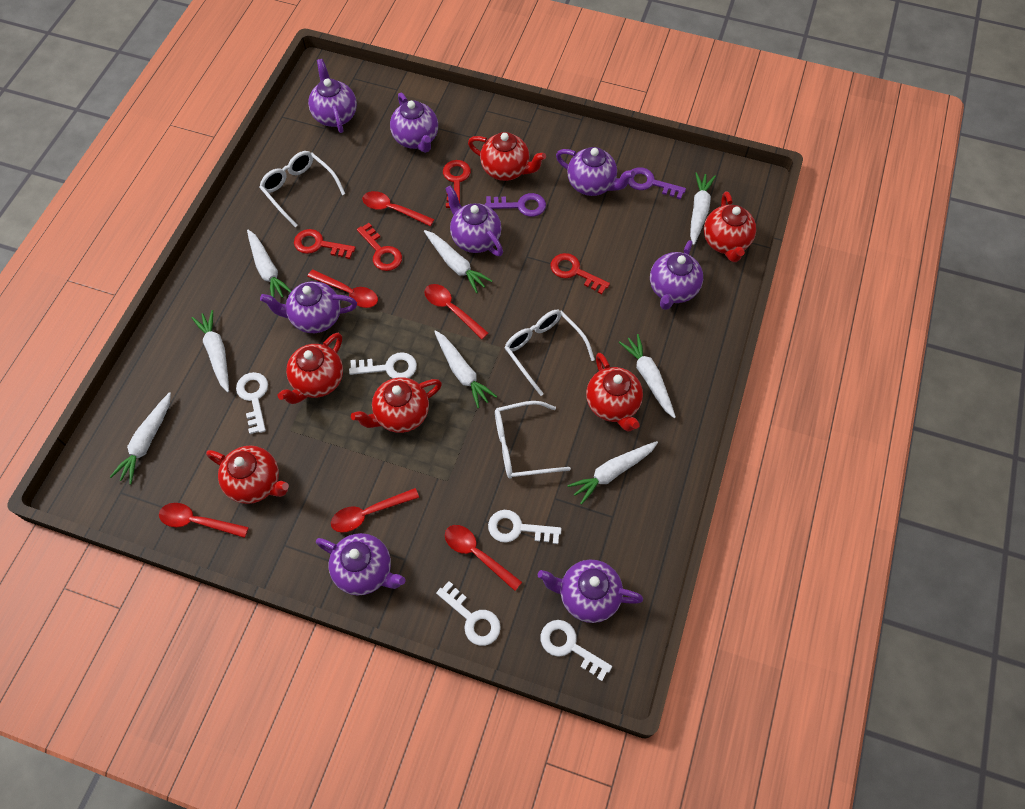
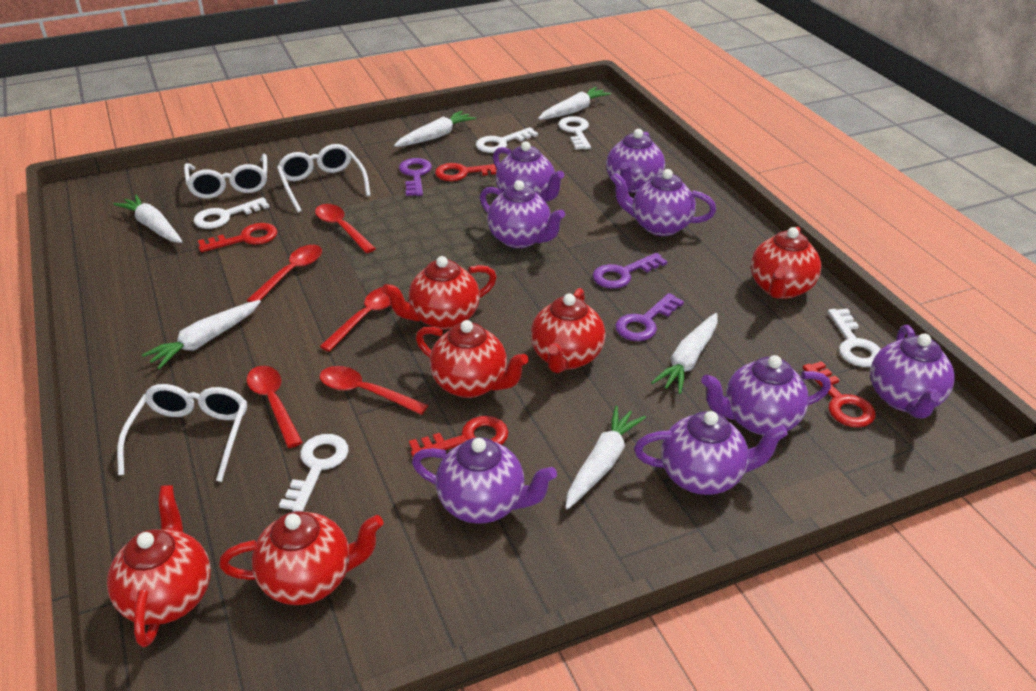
purple key: [485,193,546,217] [628,167,686,200] = 2 -> [399,158,432,196] [593,253,668,289] [615,293,684,341] = 3
red spoon: [159,503,249,538] [307,270,378,308] [331,488,419,533] [362,191,434,226] [424,284,488,339] [445,525,522,591] = 6 -> [247,245,322,302] [247,366,303,448] [315,204,376,253] [319,287,391,352] [320,366,428,415] = 5
white carrot: [110,392,171,484] [192,310,229,392] [247,230,292,298] [424,230,492,293] [434,330,497,408] [567,441,658,505] [619,334,676,418] [690,172,716,245] = 8 -> [113,194,183,243] [142,300,261,369] [394,111,476,147] [538,87,611,120] [565,406,646,509] [651,313,718,394] = 6

